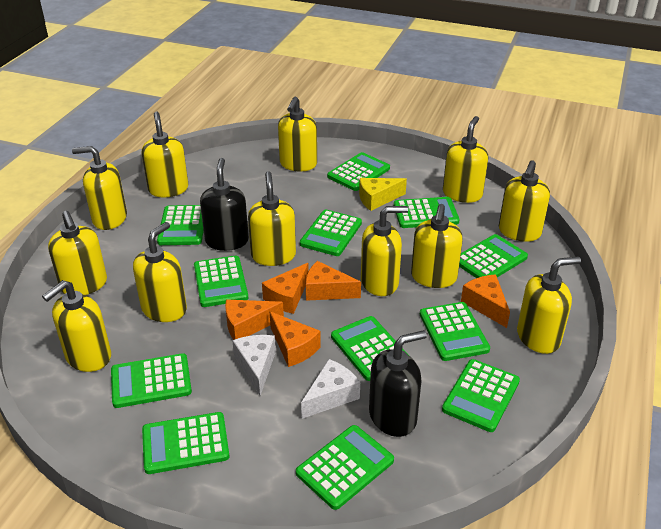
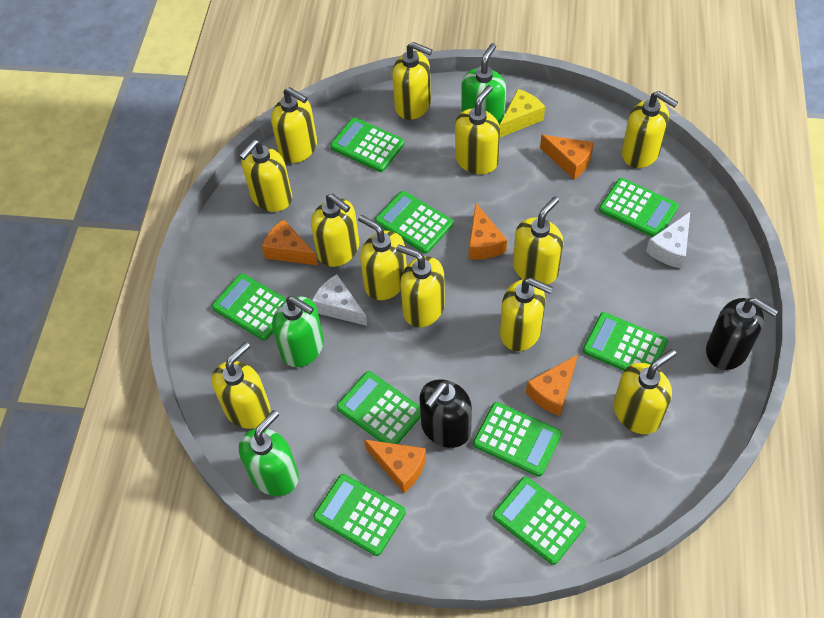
green calculator: [111,353,192,408] [142,412,229,474] [157,205,204,245] [194,256,248,307] [296,425,394,510] [300,210,362,256] [327,152,390,191] [331,316,408,381] [394,197,460,228] [420,302,490,361] [442,359,520,432] [459,234,528,278] = 12 -> [212,273,286,341] [313,474,406,556] [330,117,405,172] [336,371,421,444] [375,191,453,254] [473,402,562,477] [493,477,587,565] [583,312,668,371] [599,178,679,237] = 9
green soap dispenser: none = 0 -> [239,410,299,496] [272,296,324,367] [461,43,506,126] = 3

